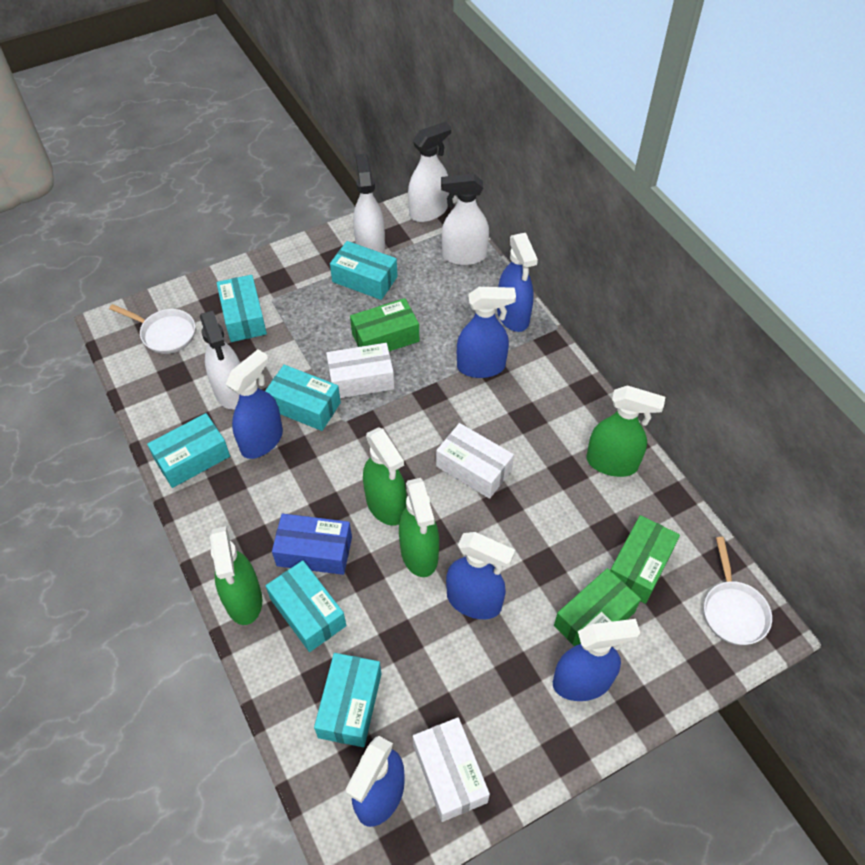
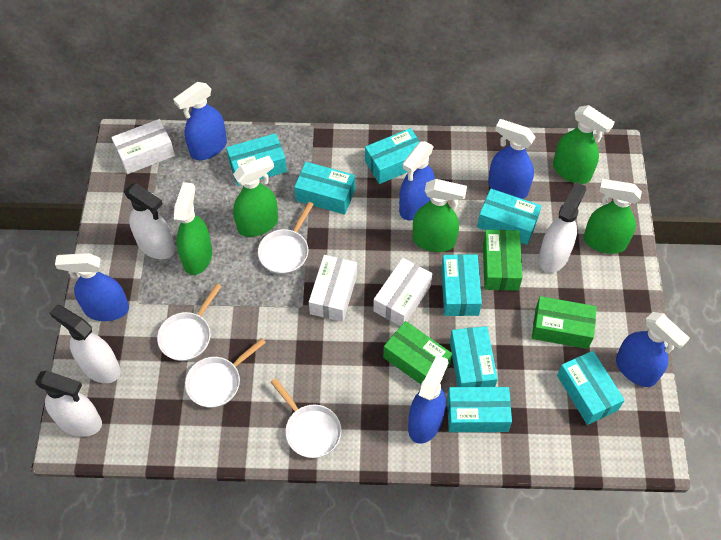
blue box: [272,514,352,575] = 1 -> none = 0
green spray bottle: [210,526,262,625] [363,427,407,526] [399,478,439,577] [586,385,665,477] = 4 -> [174,182,212,275] [233,156,278,237] [413,179,467,252] [553,105,615,184] [584,179,642,254] = 5
turquoise box: [147,413,230,488] [216,275,267,342] [265,365,341,431] [266,560,347,652] [314,653,381,747] [330,241,397,300] = 6 -> [226,133,287,186] [294,162,355,215] [365,128,420,184] [441,254,482,316] [447,387,512,432] [450,326,498,387] [477,189,541,245] [557,351,625,425] = 8
white pan: [109,304,195,354] [704,537,772,645] = 2 -> [157,283,222,361] [185,338,266,408] [258,202,314,274] [271,378,342,458] = 4

